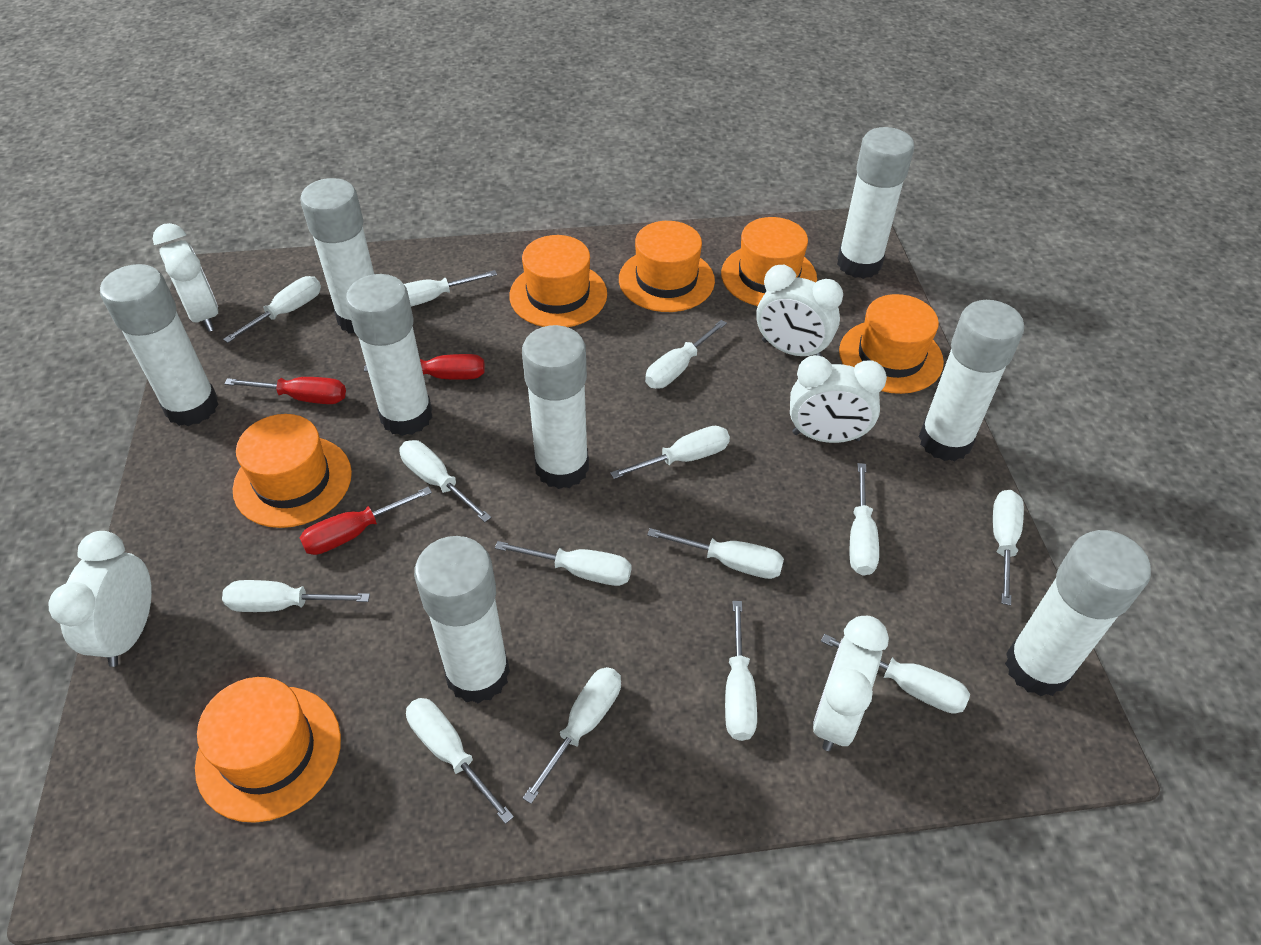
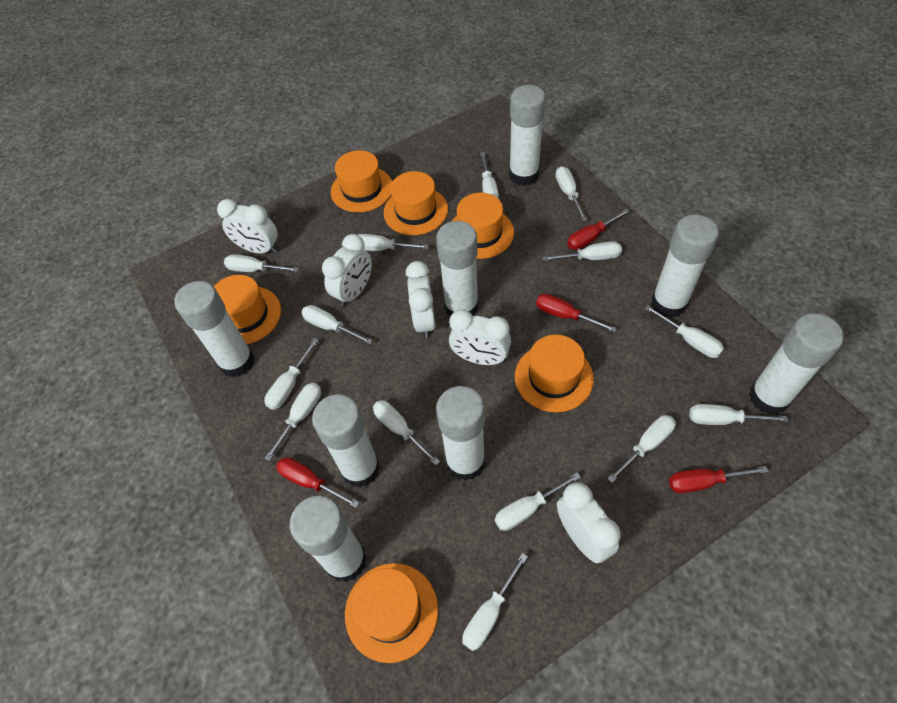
red screwdriver: [224,377,346,404] [300,487,432,555] [364,354,485,380] = 3 -> [276,457,359,508] [536,294,617,332] [567,208,630,250] [669,466,769,493] = 4

